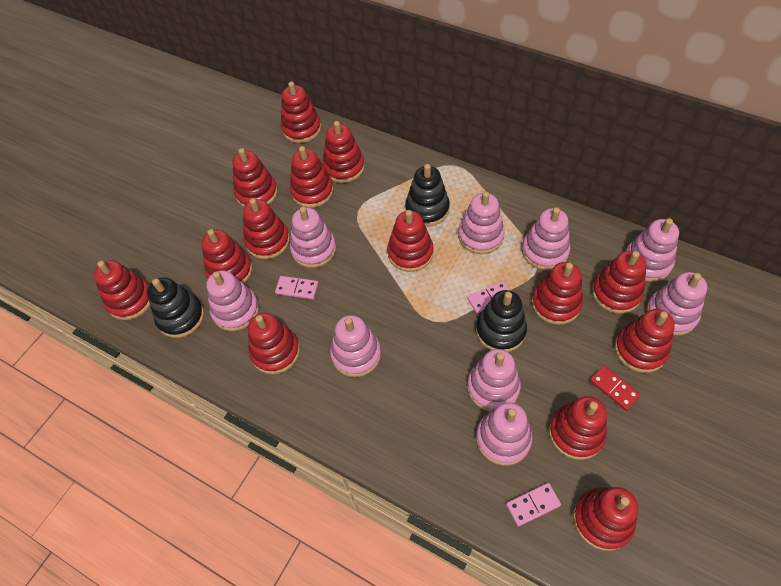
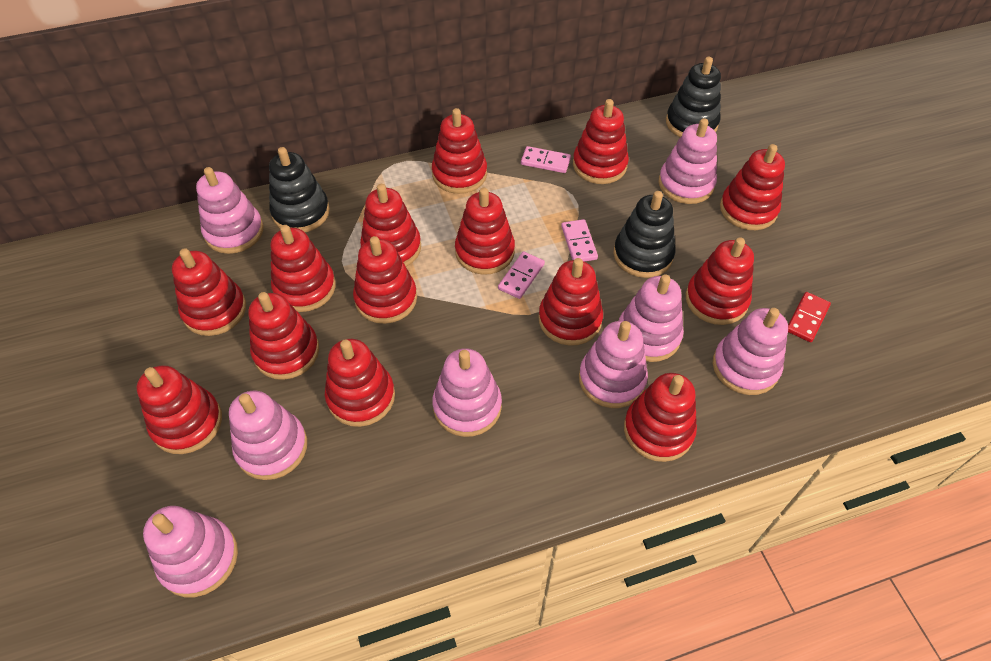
pink stacking toy: [207,270,259,331] [290,207,336,268] [330,315,381,377] [458,191,505,254] [467,349,521,412] [476,402,532,466] [522,207,570,270] [625,218,679,282] [646,272,707,336] = 9 -> [143,506,238,597] [196,167,264,254] [229,390,307,480] [432,348,502,437] [579,321,648,408] [619,274,684,362] [658,118,717,204] [713,308,788,395] = 8

